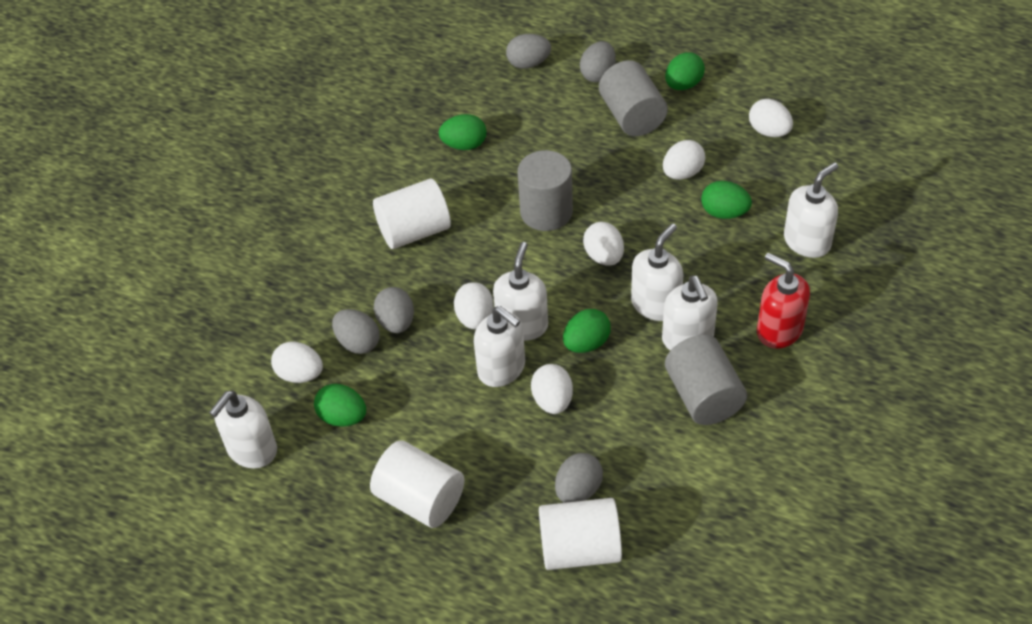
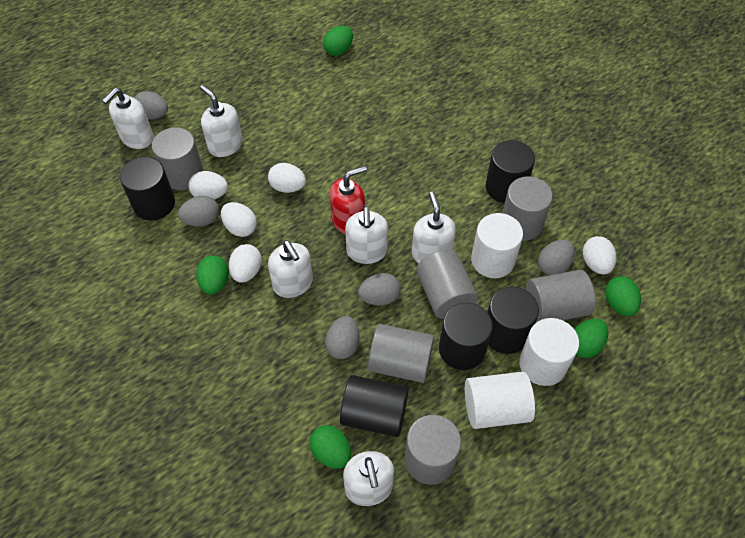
black cylinder: none = 0 -> [120,157,175,221] [340,375,409,437] [439,303,493,370] [486,140,535,203] [488,287,539,354] = 5
grey cylinder: [518,150,573,231] [599,60,668,136] [665,334,747,425] = 3 -> [152,127,204,190] [368,324,434,383] [405,415,461,485] [416,249,478,319] [502,176,553,241] [526,270,595,322] = 6
white egg: [271,342,323,383] [454,282,494,329] [531,364,573,414] [583,222,624,266] [663,140,705,180] [749,99,793,137] = 6 -> [188,171,228,200] [221,202,257,237] [229,244,262,283] [268,163,306,193] [583,236,616,275] = 5

